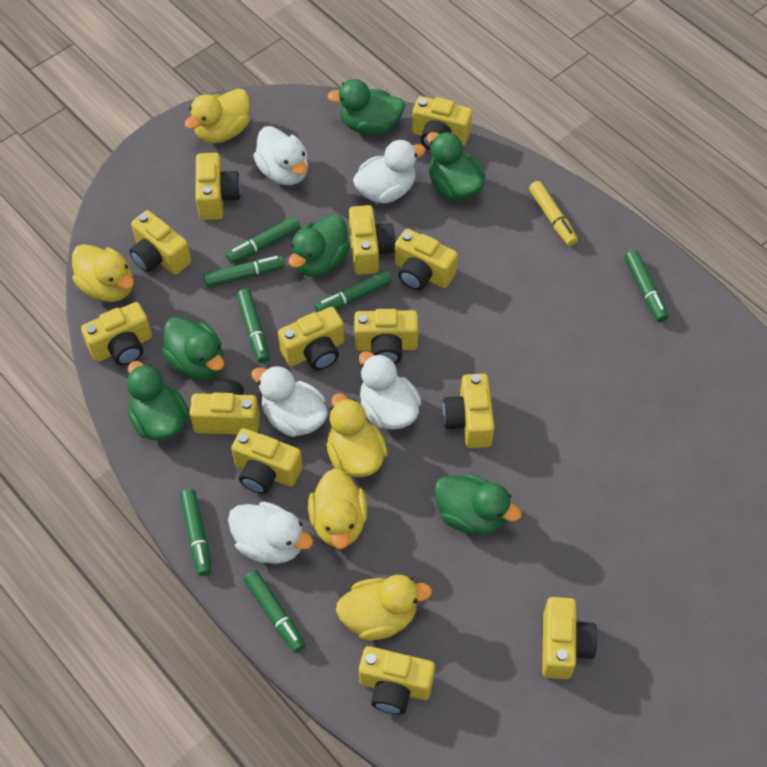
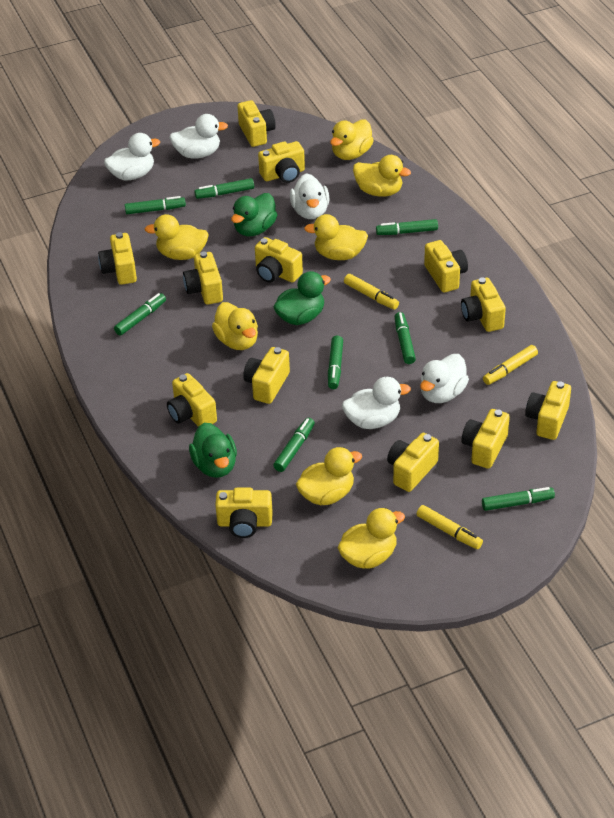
green duck: [127,361,189,441] [162,316,224,380] [289,215,350,277] [327,79,405,135] [427,132,485,201] [434,474,522,535] = 6 -> [189,423,237,478] [231,193,277,236] [273,271,331,325] = 3
green marker: [180,489,212,576] [203,255,285,287] [226,217,300,264] [236,289,270,363] [244,571,306,653] [315,270,392,312] [625,250,668,322] = 7 -> [114,293,166,335] [125,196,186,214] [194,178,254,199] [273,418,315,472] [328,335,343,389] [376,219,438,235] [395,312,416,364] [482,487,555,511] = 8
yellow duck: [72,244,134,302] [185,88,250,143] [308,468,367,549] [326,393,388,477] [336,575,432,640] = 5 -> [145,214,209,260] [212,302,258,350] [296,447,362,505] [304,214,368,260] [330,119,374,160] [338,508,405,569] [353,155,411,197] = 7
yellow marker: [529,181,578,246] = 1 -> [344,274,399,310] [417,505,483,549] [483,345,538,385] = 3

